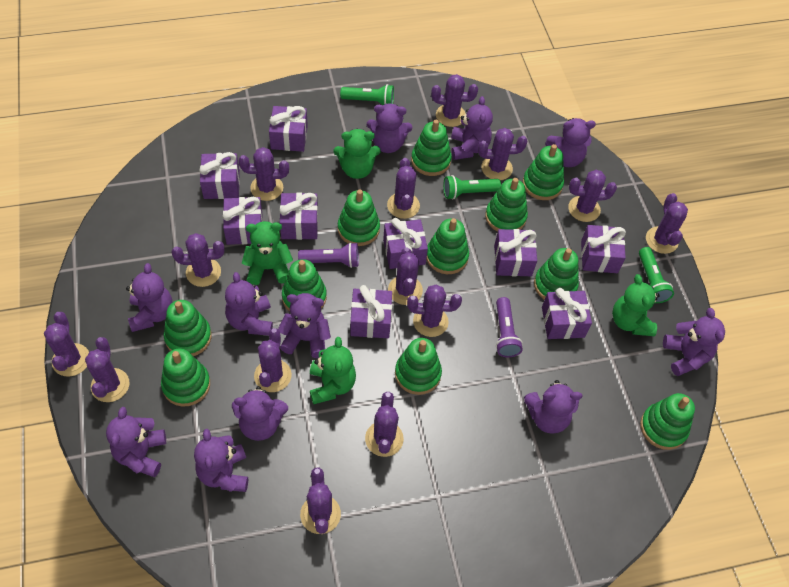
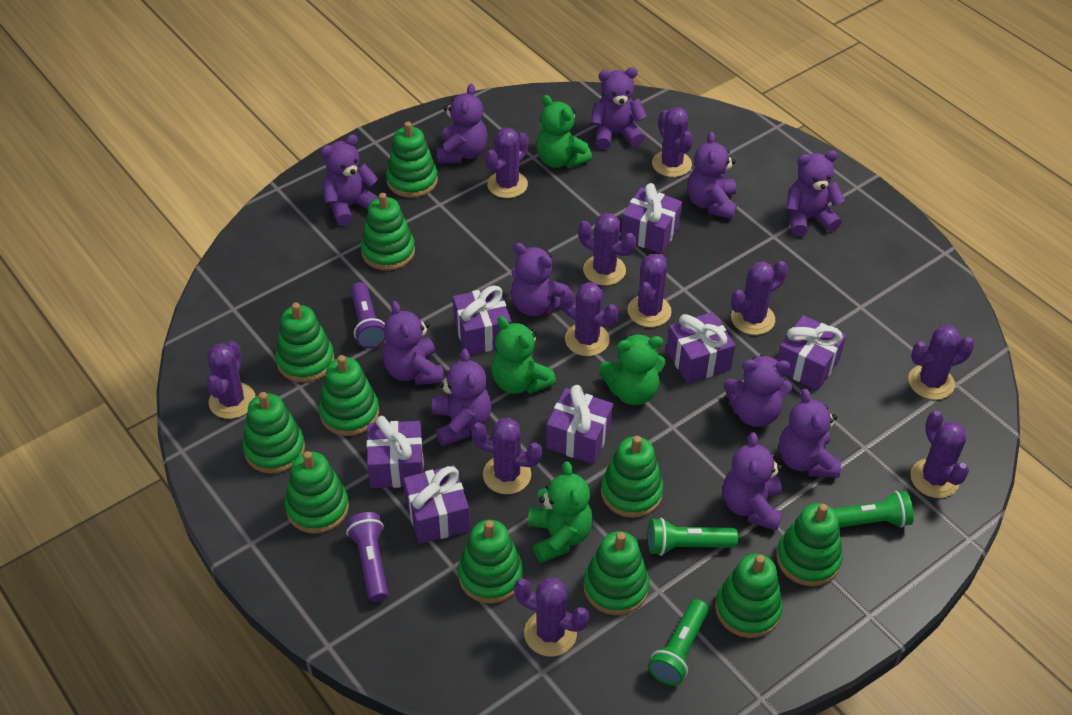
purple cactus: [44,312,89,377] [85,337,129,402] [171,233,224,287] [239,147,289,201] [254,328,292,392] [300,467,341,534] [365,392,404,457] [387,158,420,219] [388,248,423,305] [407,285,462,337] [431,74,478,127] [478,128,527,180] [568,170,617,222] [646,193,688,254] = 14 -> [207,341,256,419] [471,418,542,494] [485,127,529,198] [514,578,589,657] [561,282,619,356] [578,213,636,286] [627,254,672,327] [652,107,693,177] [731,261,788,335] [908,325,974,400] [910,411,969,498] = 11
purple gift: [199,152,240,199] [223,197,263,245] [269,106,308,152] [280,193,318,240] [350,285,392,338] [383,218,428,269] [494,229,537,276] [542,288,592,339] [581,225,626,273] = 9 -> [366,416,424,488] [403,465,470,544] [453,285,512,355] [546,385,613,464] [621,183,682,254] [666,312,735,384] [777,315,846,390] = 7

